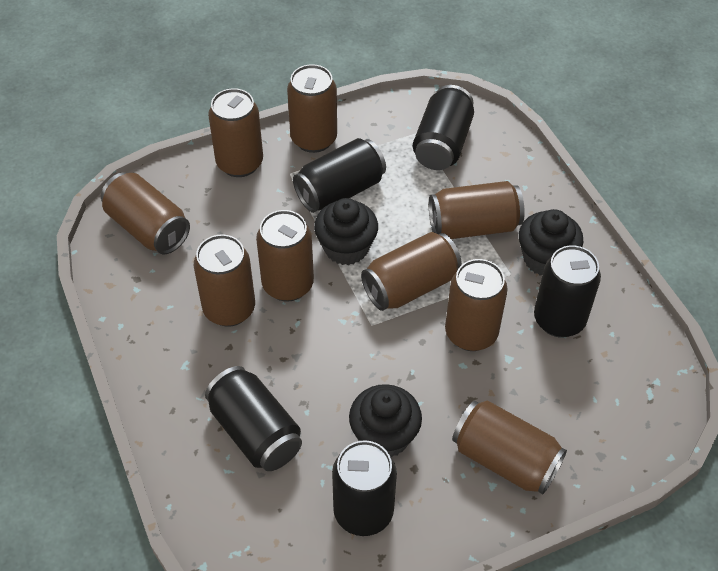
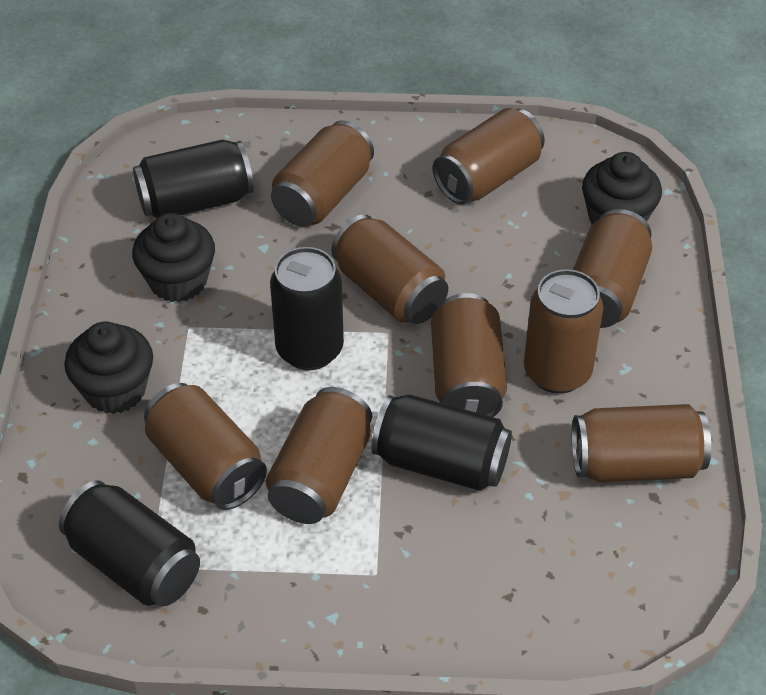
black can: [205,366,302,471] [293,138,386,213] [332,440,397,536] [413,85,474,170] [534,246,601,337] = 5 -> [59,480,200,606] [133,140,254,218] [270,247,344,370] [371,395,512,491] = 4

